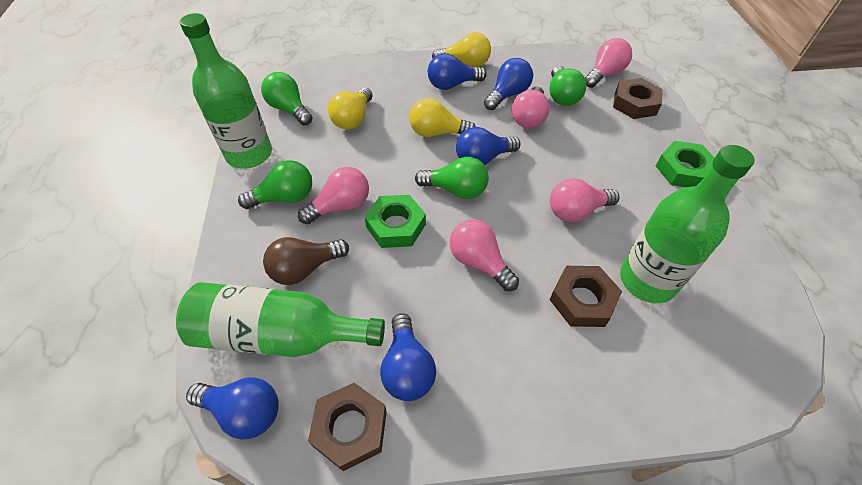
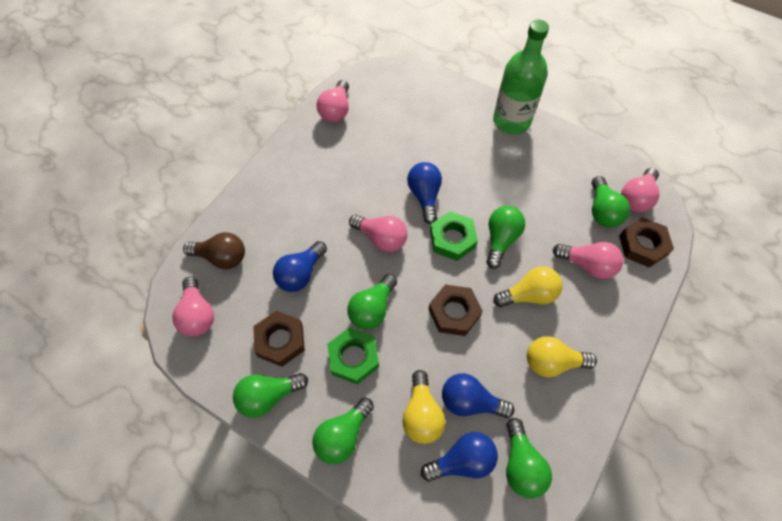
blue light bulb: [186,377,278,439] [380,313,436,401] [428,53,487,90] [456,127,521,165] [484,58,533,110] = 5 -> [273,241,327,292] [407,162,442,224] [421,432,498,482] [442,373,514,418] = 4
green bottle: [176,282,385,357] [180,13,272,169] [620,145,755,303] = 3 -> [493,20,549,134] = 1
green light bulb: [238,160,312,209] [261,72,313,125] [415,157,489,199] [549,65,586,106] = 4 -> [233,373,308,418] [312,398,374,464] [347,274,397,329] [486,206,525,269] [506,418,552,498] [592,176,630,228] = 6

